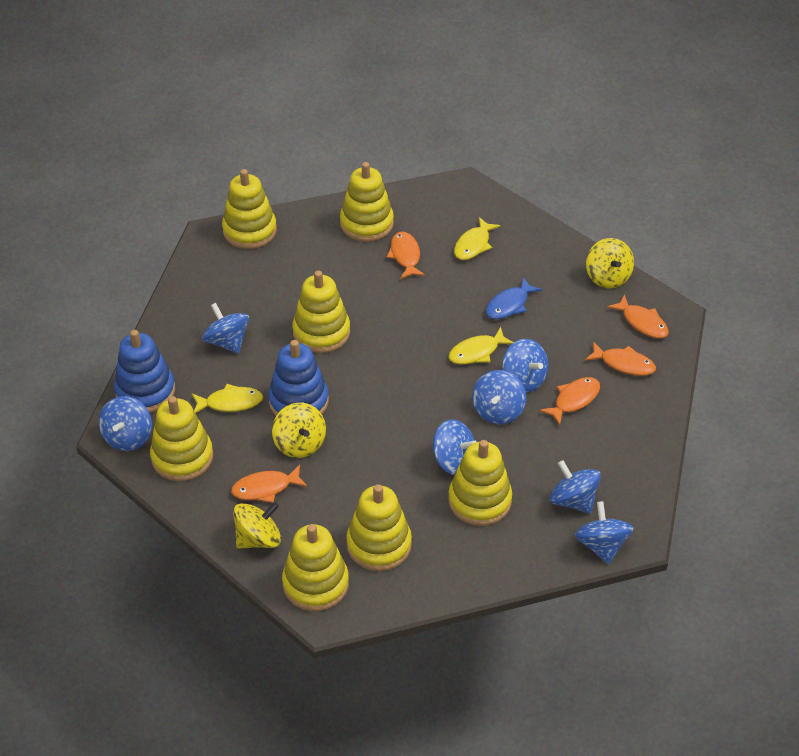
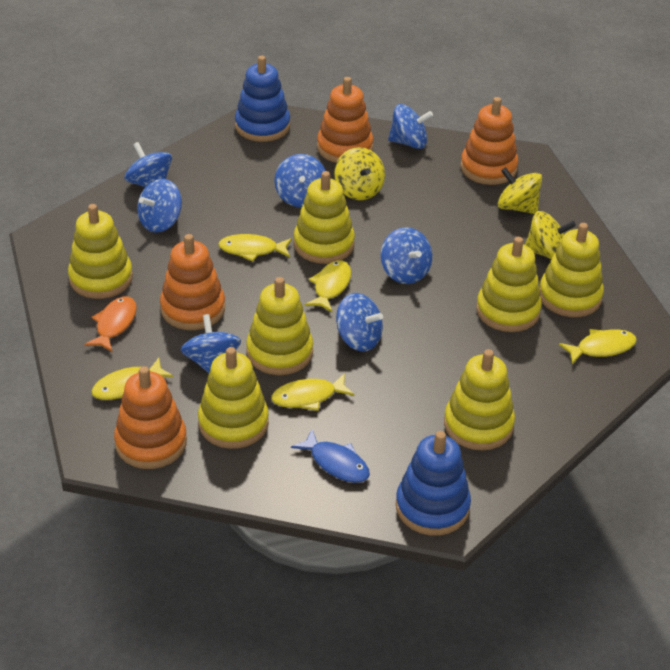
orange fish: [231,465,307,503] [386,232,425,279] [539,377,600,426] [585,342,656,376] [607,294,669,338] = 5 -> [84,297,137,352] = 1
orange stacking toy: none = 0 -> [114,366,187,469] [160,234,225,330] [317,77,373,163] [460,97,518,185] = 4
yellow fish: [192,384,263,413] [448,327,514,364] [454,217,501,260] = 3 -> [91,357,173,400] [218,234,292,261] [271,373,354,411] [305,260,351,312] [559,329,637,364] = 5

